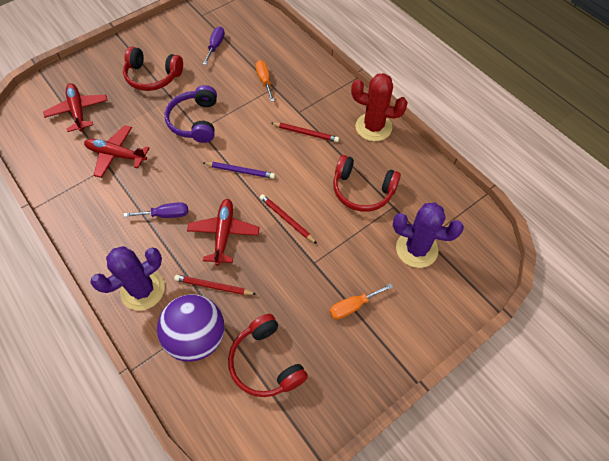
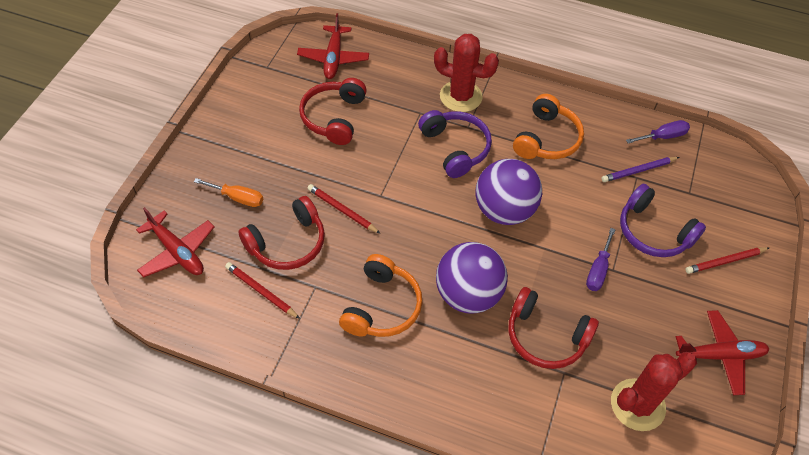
orange headphones: none = 0 -> [339,254,422,337] [513,94,584,159] = 2
orange screwdriver: [255,60,274,102] [329,283,393,319] = 2 -> [194,178,263,207] = 1
purple ball: [157,294,225,362] = 1 -> [436,242,508,314] [475,159,542,225] = 2
purple cactus: [90,246,165,310] [393,203,464,268] = 2 -> none = 0
purple headphones: [165,85,217,143] = 1 -> [418,110,492,178] [620,184,706,257] = 2
red cactus: [351,73,408,141] = 1 -> [434,34,499,112] [611,352,697,431] = 2

